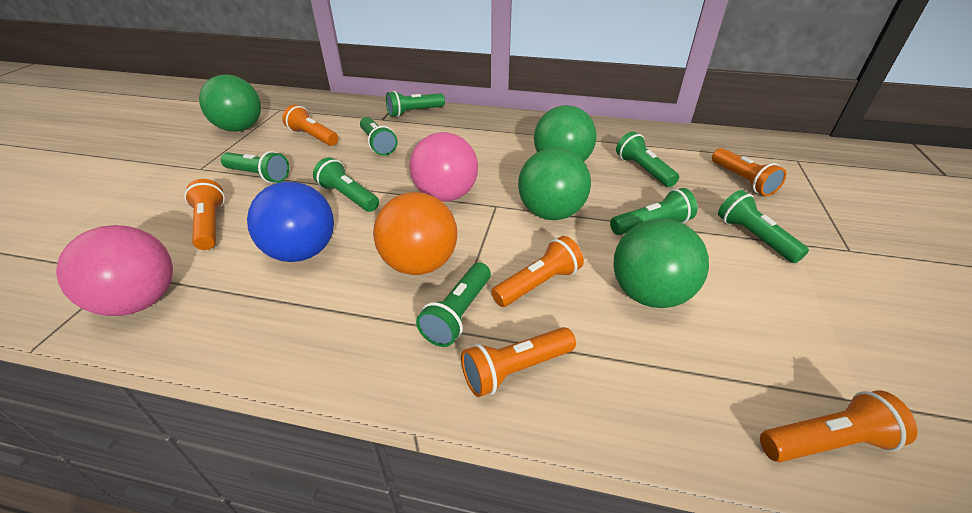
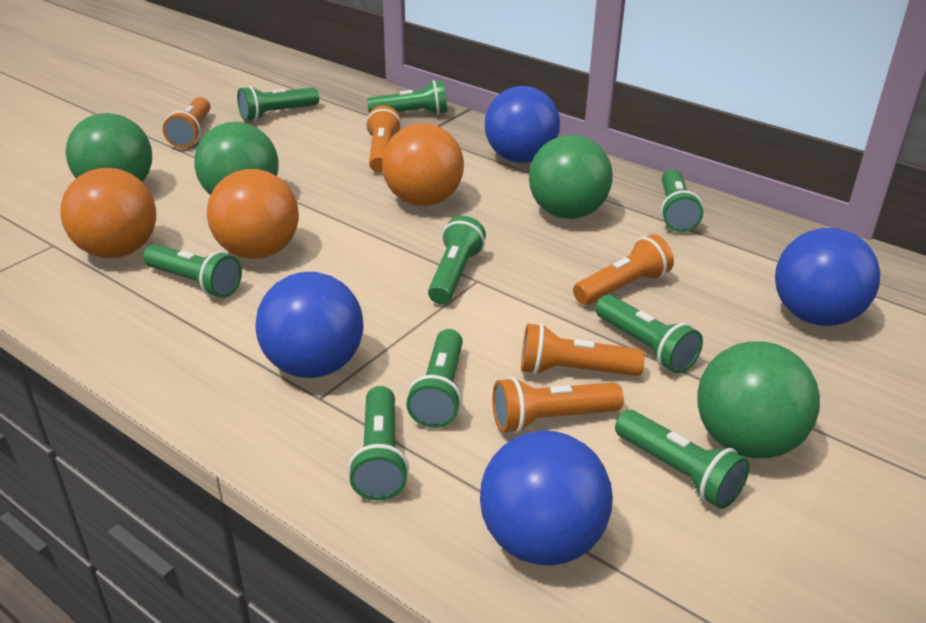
blue ball: [247,182,334,262] = 1 -> [255,272,364,378] [480,430,613,565] [485,86,560,163] [775,228,880,326] = 4
green flashlight: [221,151,289,183] [313,157,379,212] [360,117,398,156] [386,91,445,117] [416,263,491,347] [610,188,697,235] [616,131,679,187] [718,190,809,263] = 8 -> [143,244,242,298] [237,86,319,121] [348,386,409,501] [367,80,447,115] [406,329,463,428] [428,216,486,304] [596,295,703,374] [615,410,750,509] [661,169,703,232] = 9
orange ball: [373,192,457,275] = 1 -> [60,168,156,258] [207,169,299,259] [382,123,464,206] = 3
orange flashlight: [184,179,225,250] [282,105,338,146] [461,327,576,397] [491,236,584,307] [712,148,786,196] [760,390,918,462] = 6 -> [163,97,210,148] [366,105,402,173] [492,377,624,433] [521,323,645,376] [573,234,674,305] = 5
pink ball: [56,225,173,316] [409,132,478,202] = 2 -> none = 0

